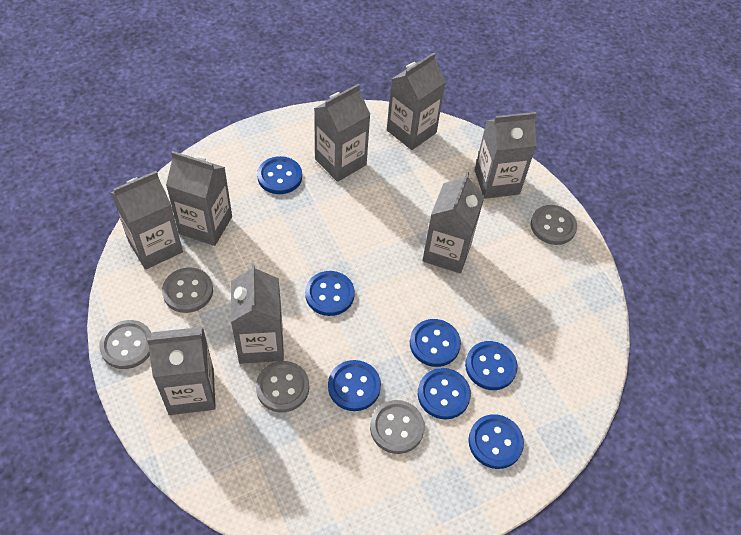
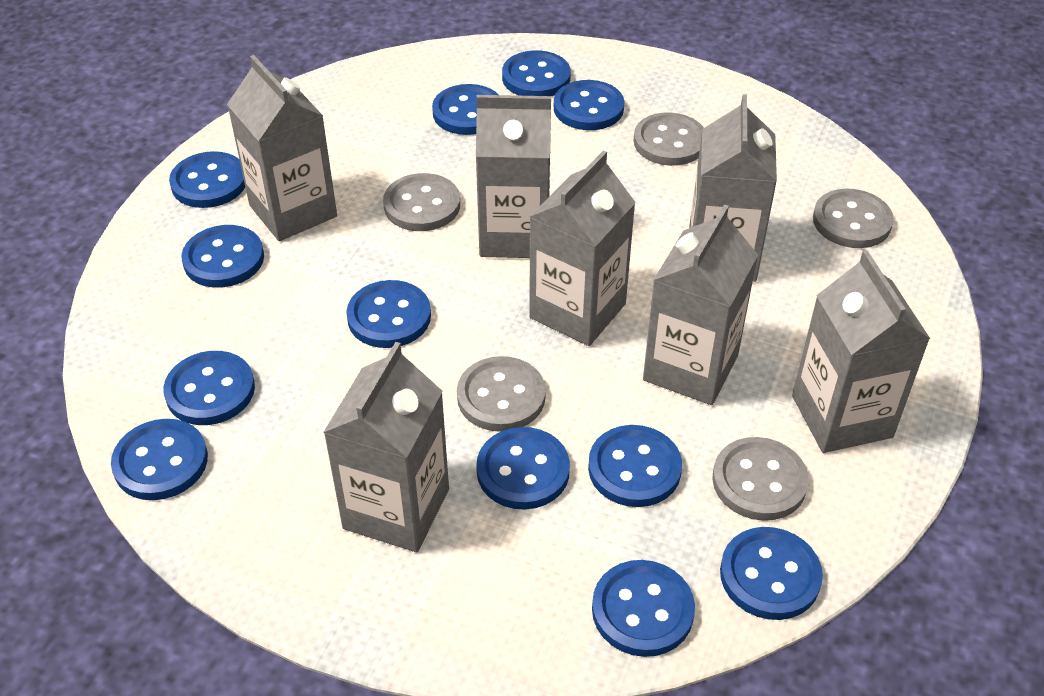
blue button: [257,156,302,194] [305,271,355,316] [328,360,381,411] [410,319,461,367] [418,368,471,419] [465,341,518,390] [468,414,524,469] = 7 -> [111,419,208,500] [163,351,255,425] [169,151,245,208] [181,225,264,288] [346,280,431,348] [432,84,498,135] [476,427,570,510] [502,50,571,96] [554,80,624,130] [588,425,682,507] [592,560,695,657] [720,527,823,620] = 12
grey carton: [111,171,183,270] [147,327,216,415] [166,151,232,246] [231,263,284,364] [314,84,371,182] [387,53,446,150] [423,172,484,273] [475,112,537,199] = 8 -> [227,55,337,241] [323,342,449,552] [476,95,551,258] [529,151,636,346] [643,205,758,405] [689,94,777,282] [792,250,930,453] = 7

